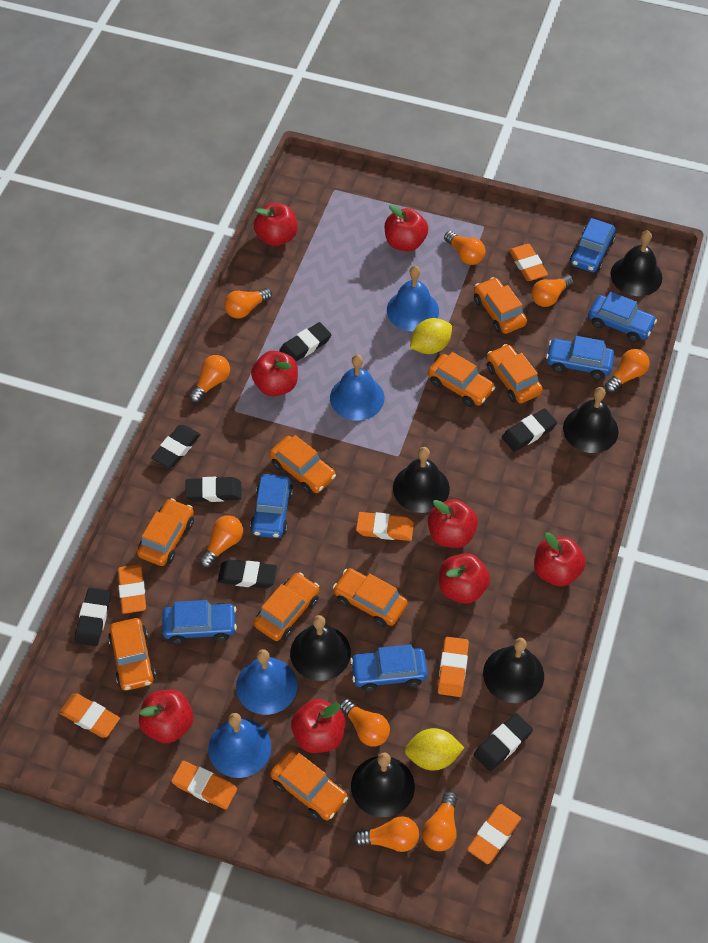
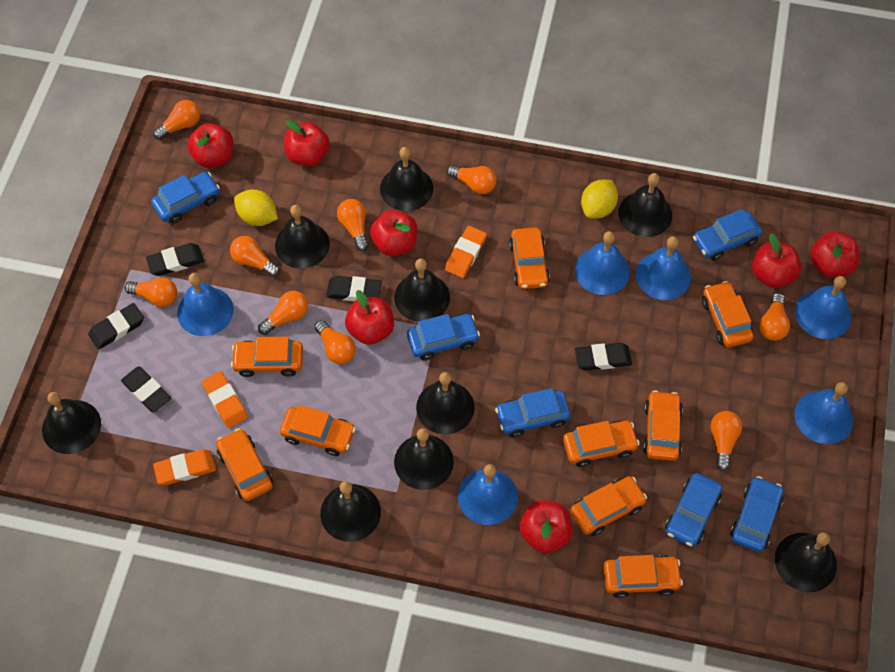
black bell: [290,615,351,681] [351,753,415,817] [393,447,450,513] [483,638,544,703] [563,387,619,453] [611,230,662,296] = 6 -> [42,392,101,454] [275,205,330,268] [320,481,381,542] [380,147,433,211] [394,258,450,322] [394,428,454,490] [416,372,475,434] [618,173,672,237] [775,532,837,592] = 9
black eraser: [75,588,111,646] [151,425,201,468] [185,477,242,502] [218,560,277,588] [279,322,331,361] [474,713,533,771] [502,408,557,452] = 7 -> [88,303,144,350] [121,366,171,412] [146,243,204,276] [326,276,382,301] [575,343,632,371] = 5
blue bell: [208,713,271,778] [236,649,298,715] [330,355,384,421] [387,266,439,331] = 4 -> [177,273,233,336] [458,464,518,525] [575,231,630,295] [635,236,691,300] [794,382,853,444] [795,276,852,339] = 6
orange eraser: [59,693,120,737] [118,564,146,614] [171,761,237,809] [356,512,414,541] [438,637,469,697] [467,804,521,864] [509,244,548,281] = 7 -> [153,449,216,485] [201,371,248,428] [445,226,487,278] = 3
red apple: [139,690,193,743] [251,351,298,396] [254,203,298,246] [291,699,345,753] [384,205,428,251] [428,499,478,548] [439,553,490,604] [534,532,586,586] = 8 -> [187,123,233,168] [284,119,330,167] [345,290,394,345] [370,210,417,256] [520,500,573,553] [752,234,801,288] [810,231,860,278] = 7

